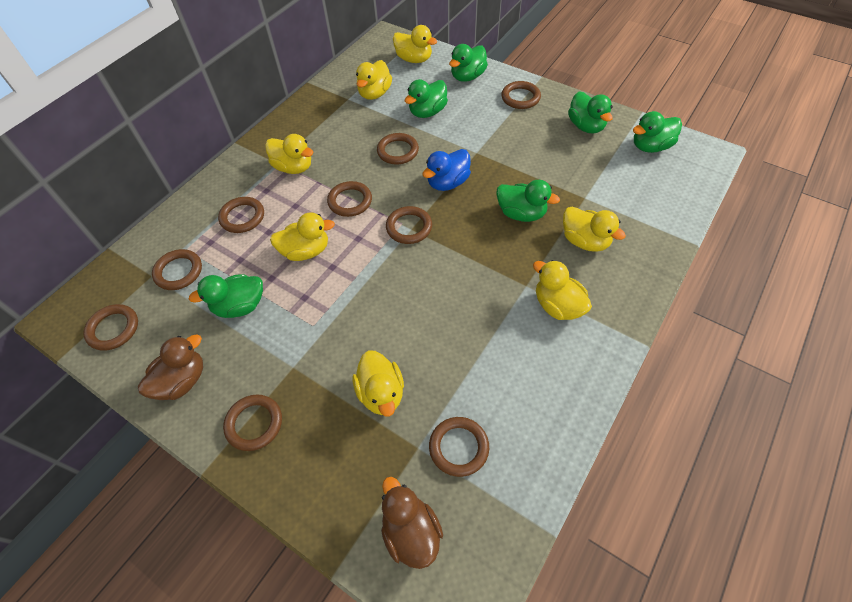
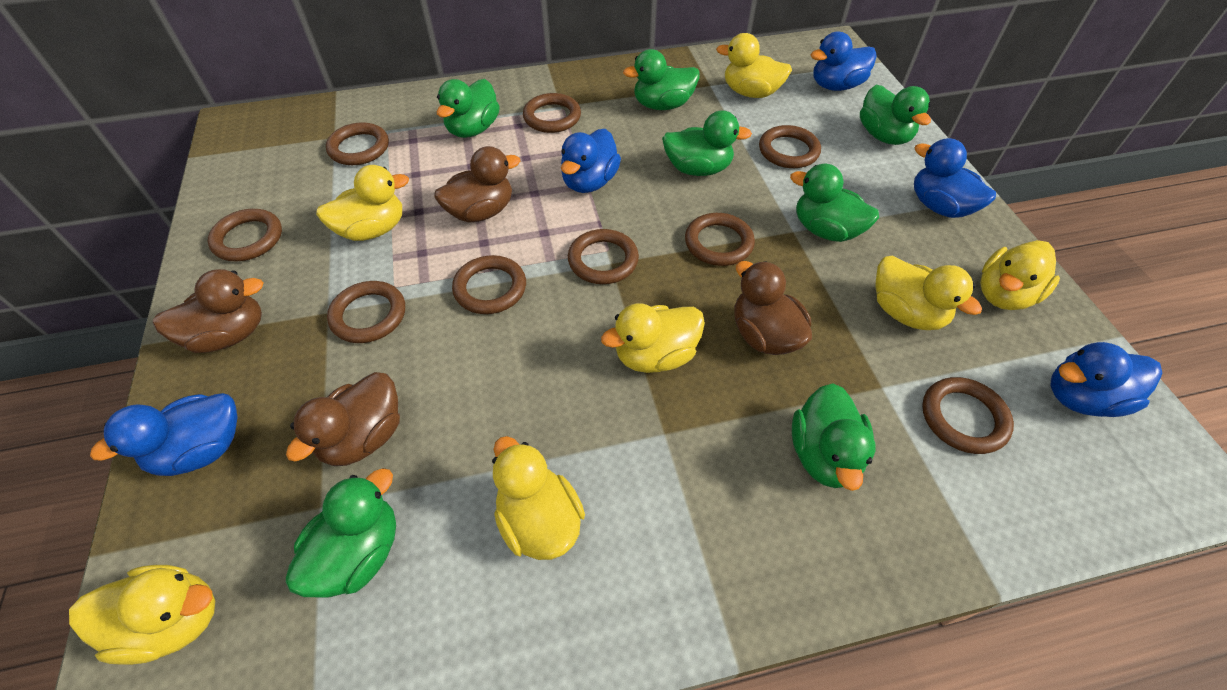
blue duck: [422,149,471,191] = 1 -> [90,393,237,476] [561,129,621,193] [810,32,877,91] [914,138,996,218] [1051,342,1162,417] = 5
brown duck: [138,334,203,400] [381,477,443,569] = 2 -> [153,269,264,353] [286,372,400,466] [434,146,520,223] [734,261,812,355] = 4
green duck: [189,274,263,318] [405,79,448,118] [449,44,488,82] [496,180,560,222] [568,92,613,134] [633,111,682,153] = 6 -> [286,468,396,597] [436,79,500,138] [623,49,699,110] [662,110,752,176] [790,164,879,242] [792,383,876,491] [860,85,931,145] = 7

